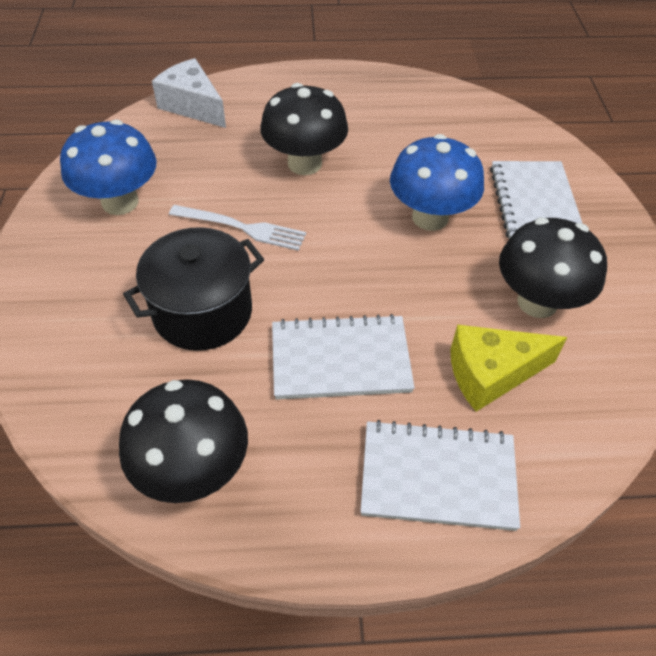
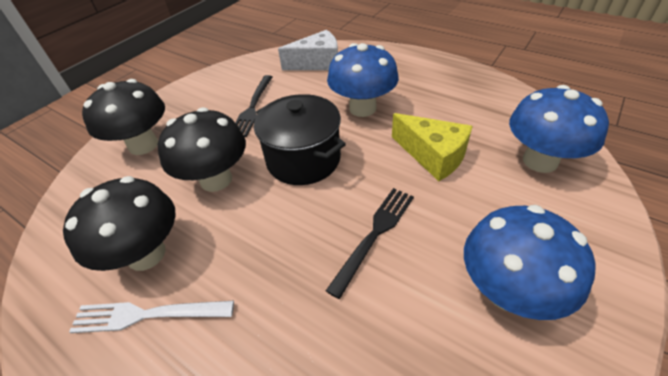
black fork: none = 0 -> [235,75,272,137] [326,188,414,299] = 2
blue mushroom: [60,119,157,215] [390,134,484,231] = 2 -> [327,43,399,117] [464,205,596,320] [509,85,609,173] = 3
white notebook: [272,314,415,400] [360,420,520,531] [490,161,583,239] = 3 -> none = 0

